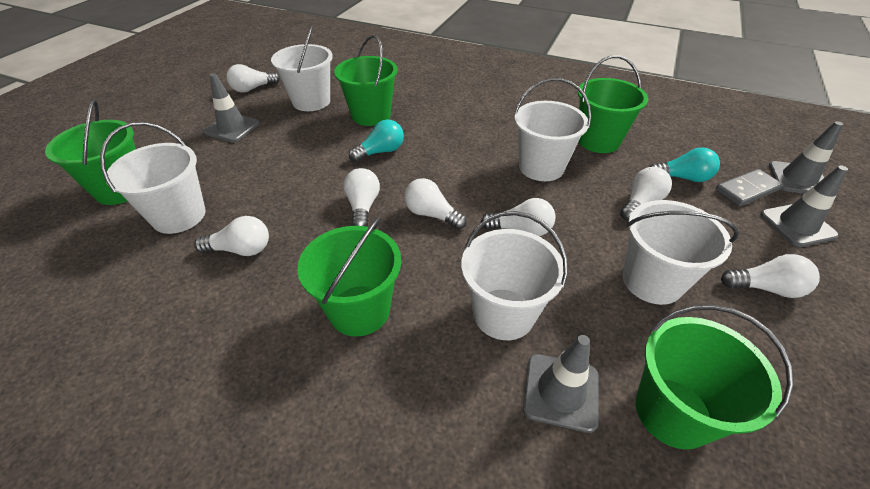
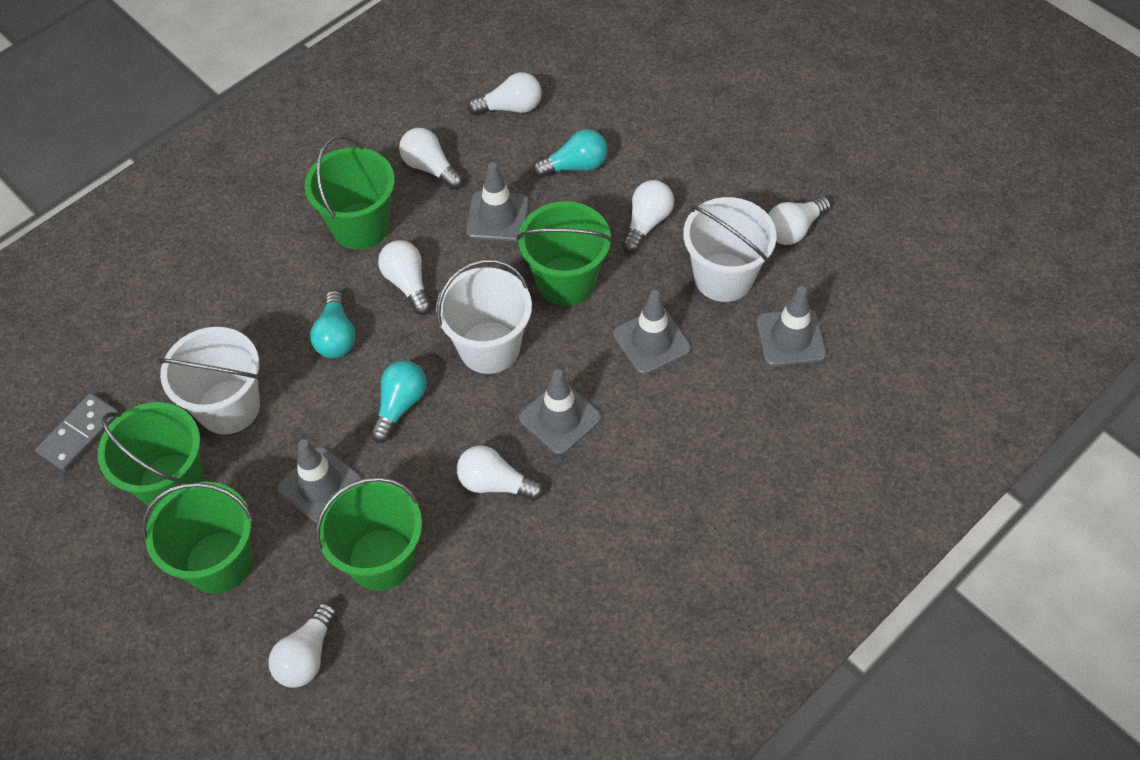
grey traffic cone: [204,73,260,142] [523,335,599,433] [760,165,848,247] [769,121,843,194] = 4 -> [277,439,362,523] [466,162,529,242] [519,369,601,455] [613,290,691,375] [756,286,827,367] = 5
turquoise light bulb: [349,119,404,162] [650,147,720,182] = 2 -> [310,290,356,358] [371,361,427,443] [533,129,608,178] = 3
white bucket: [100,122,206,234] [271,25,333,111] [461,211,568,340] [514,78,591,181] [623,200,739,305] = 5 -> [158,327,260,434] [436,259,532,374] [683,197,777,302] = 3

